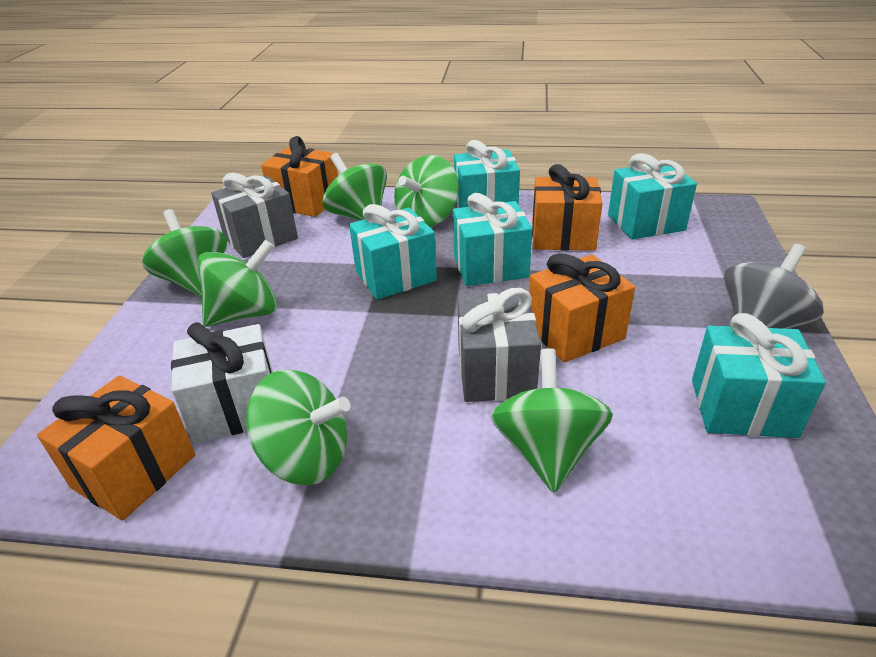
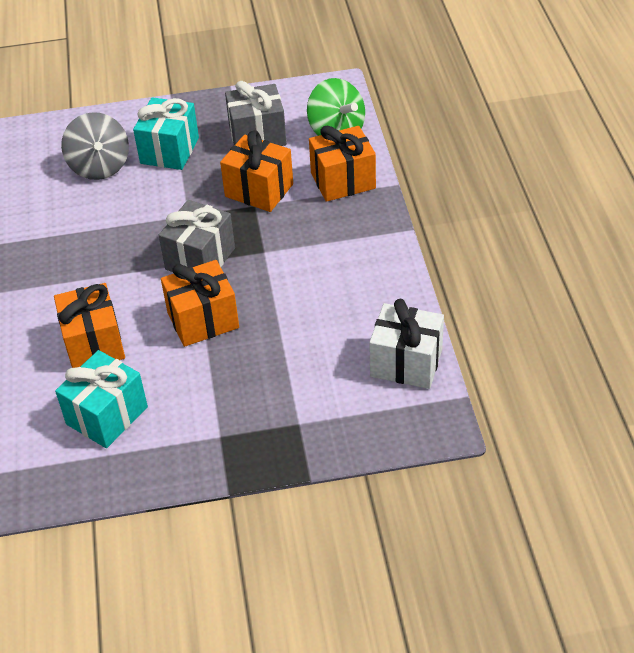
green spinning top: [142,209,227,297] [197,240,277,327] [246,370,351,485] [322,153,387,221] [394,155,459,227] [490,348,613,493] = 6 -> [307,78,365,136] = 1
turquoise gift: [349,204,437,299] [453,193,533,286] [454,140,520,208] [608,153,697,240] [692,313,826,438] = 5 -> [55,350,148,448] [133,97,199,170] = 2

